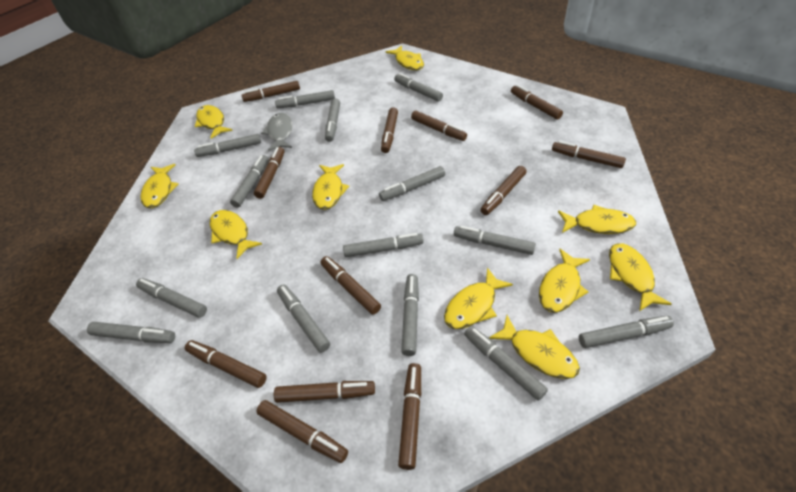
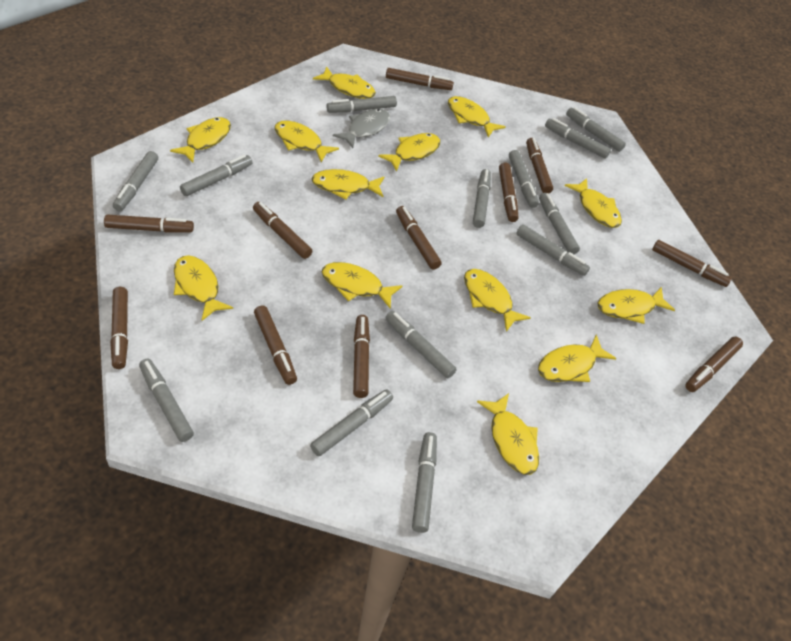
brown marker: [185,340,267,388] [242,81,300,102] [254,147,284,199] [256,400,348,463] [274,381,375,403] [320,256,381,315] [381,107,398,153] [398,363,421,470] [411,111,467,141] [480,166,526,215] [511,85,563,120] [552,141,626,168] = 12 -> [104,214,194,233] [110,287,128,369] [253,202,312,259] [254,305,297,385] [353,315,370,398] [386,68,454,90] [396,206,442,270] [499,162,518,222] [526,138,553,193] [652,240,732,287] [685,336,743,392] = 11
grey marker: [87,322,175,343] [136,278,207,318] [194,134,261,157] [230,155,269,208] [275,90,335,108] [277,285,330,352] [325,98,340,142] [343,233,424,257] [379,166,445,201] [394,73,443,102] [401,274,419,356] [454,226,536,255] [464,326,548,401] [579,316,674,348] = 14 -> [113,151,158,211] [139,359,194,442] [180,155,253,196] [310,390,393,456] [326,96,397,113] [385,311,457,378] [412,432,437,533] [473,169,491,228] [509,150,539,208] [516,225,590,276] [539,193,580,254] [545,118,611,159] [566,107,626,152] = 13
yellow fish: [141,164,178,208] [195,105,233,139] [210,210,262,259] [312,164,349,210] [386,45,424,70] [444,268,513,329] [489,315,580,379] [539,249,590,313] [558,205,636,234] [609,243,672,311] = 10 -> [170,117,231,163] [174,255,233,321] [275,120,339,163] [311,169,385,199] [313,66,376,99] [322,262,403,309] [378,133,440,171] [448,96,506,138] [464,269,531,332] [477,393,539,475] [538,335,616,382] [565,178,622,228] [597,287,675,324] = 13

